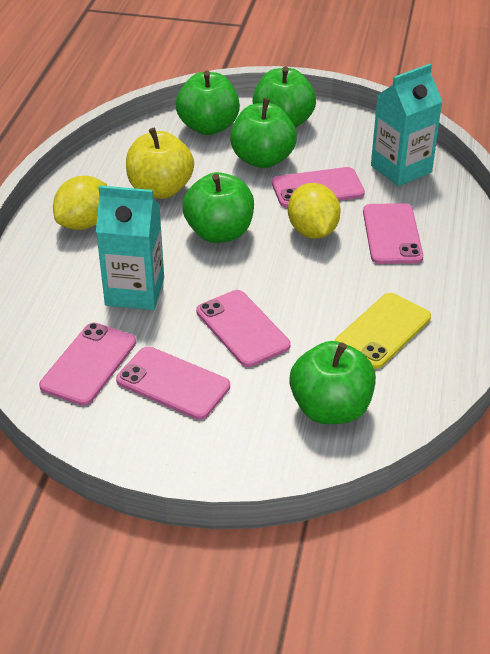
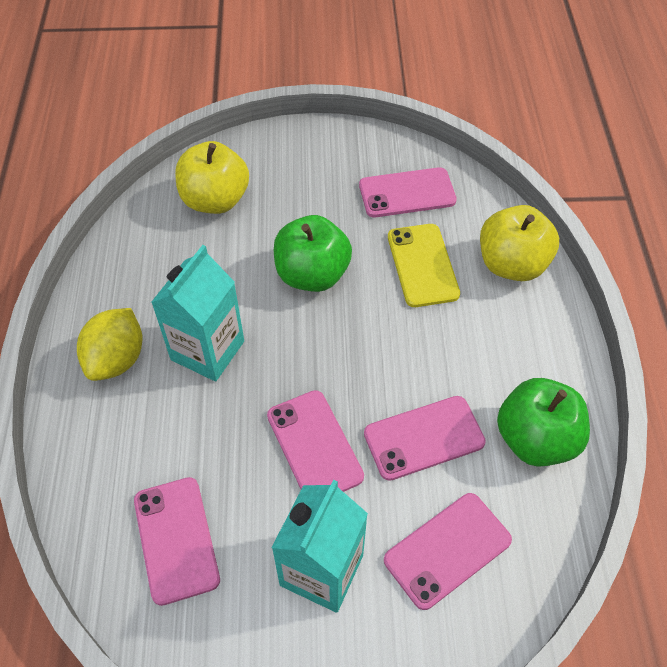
green apple: [176,71,240,135] [182,172,254,243] [230,98,297,168] [253,66,316,127] [289,341,376,424] = 5 -> [274,215,352,292] [497,378,590,467] = 2
yellow apple: [126,128,194,199] = 1 -> [175,141,249,214] [480,205,559,281] = 2
yellow lemon: [53,176,107,230] [288,183,341,239] = 2 -> [77,308,142,381] = 1

